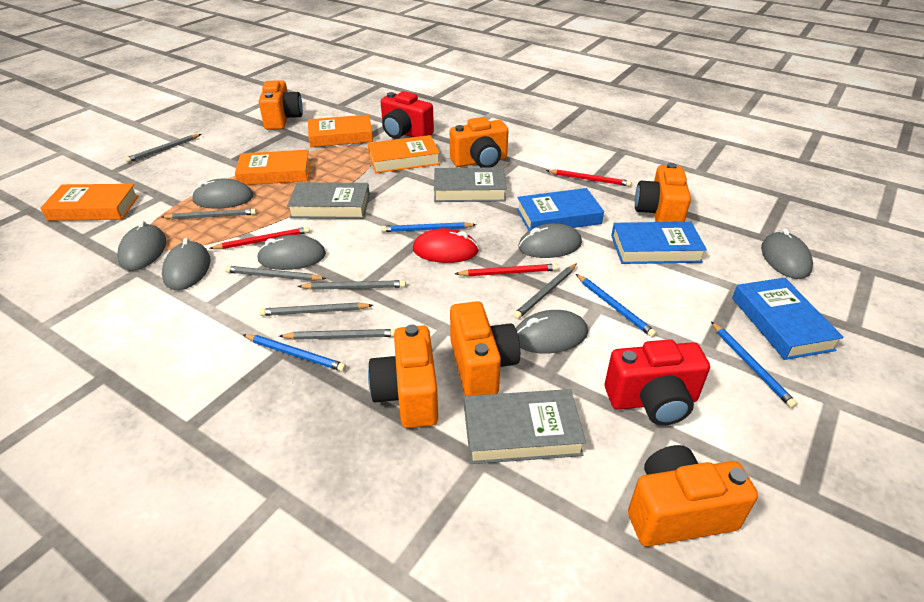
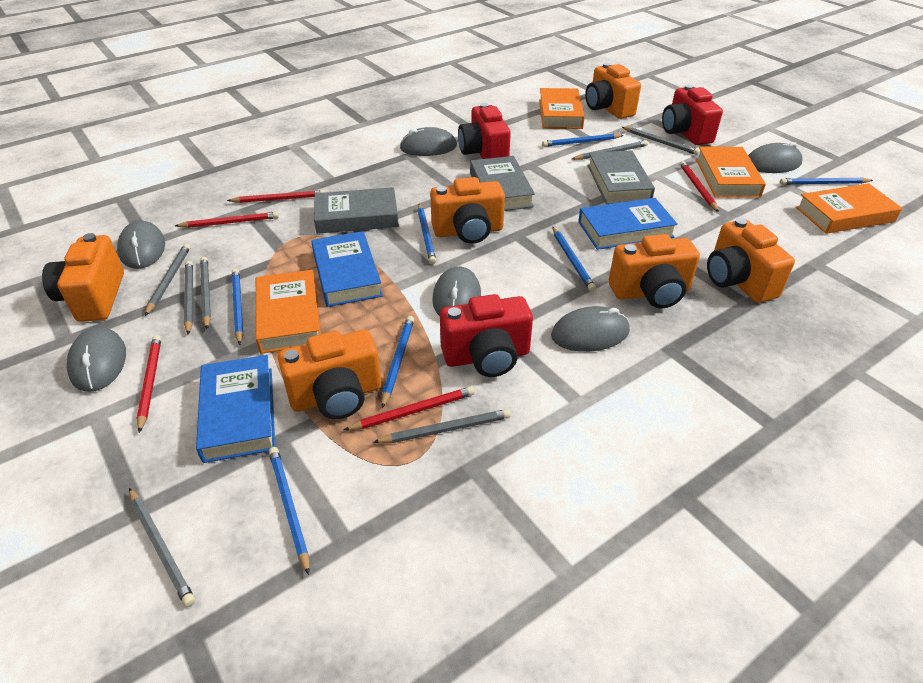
blue pencil: [243,334,346,372] [381,222,476,232] [576,274,657,338] [711,322,798,408] = 4 -> [232,269,243,345] [269,447,310,575] [381,316,414,408] [418,204,436,264] [542,134,624,147] [553,227,596,292] [780,177,873,185] = 7
grey mouse: [117,221,166,271] [162,238,211,290] [192,179,254,209] [257,235,326,270] [516,310,588,353] [518,223,582,258] [761,228,813,279] = 7 -> [67,327,126,392] [117,221,165,269] [400,127,457,156] [432,266,481,316] [551,306,630,352] [748,142,803,173] = 6
red camera: [381,91,434,139] [605,339,710,425] = 2 -> [440,294,533,377] [458,103,511,159] [662,84,723,145] = 3
red mouse: [413,228,479,263] = 1 -> none = 0
red pencil: [209,227,310,249] [455,264,558,276] [546,169,632,186] = 3 -> [137,335,161,433] [175,211,279,228] [227,190,325,203] [344,386,475,430] [680,161,719,212] = 5

